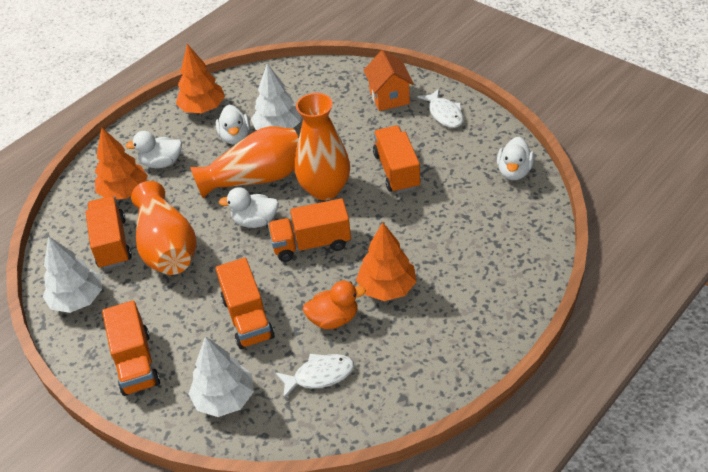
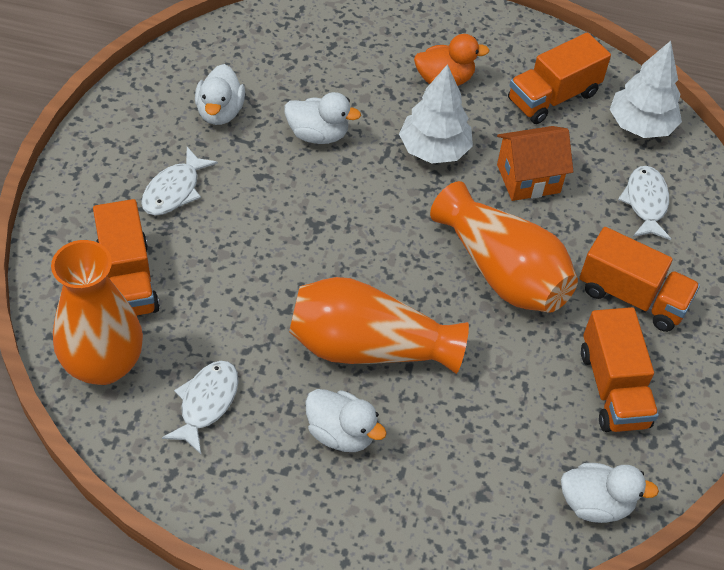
orange tree: [95,128,148,199] [176,44,225,113] [356,222,417,301] = 3 -> none = 0
orange truck: [86,196,132,269] [102,301,160,396] [216,258,275,349] [268,198,351,262] [373,126,421,193] = 5 -> [93,199,160,316] [508,32,611,124] [579,227,700,332] [581,307,659,432] = 4
white fish: [275,354,354,399] [418,89,463,128] = 2 -> [141,147,218,215] [162,361,239,454] [618,166,671,240] = 3
white tree: [43,236,102,313] [189,336,254,417] [251,63,301,130] = 3 -> [399,64,473,164] [610,41,682,138] = 2

